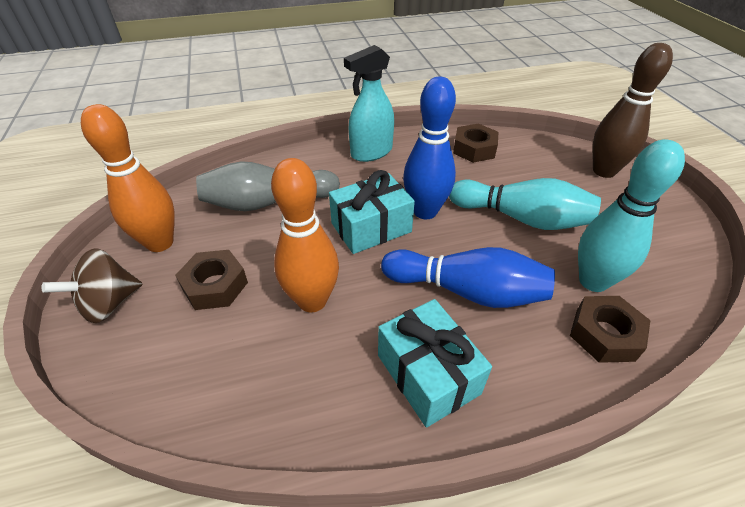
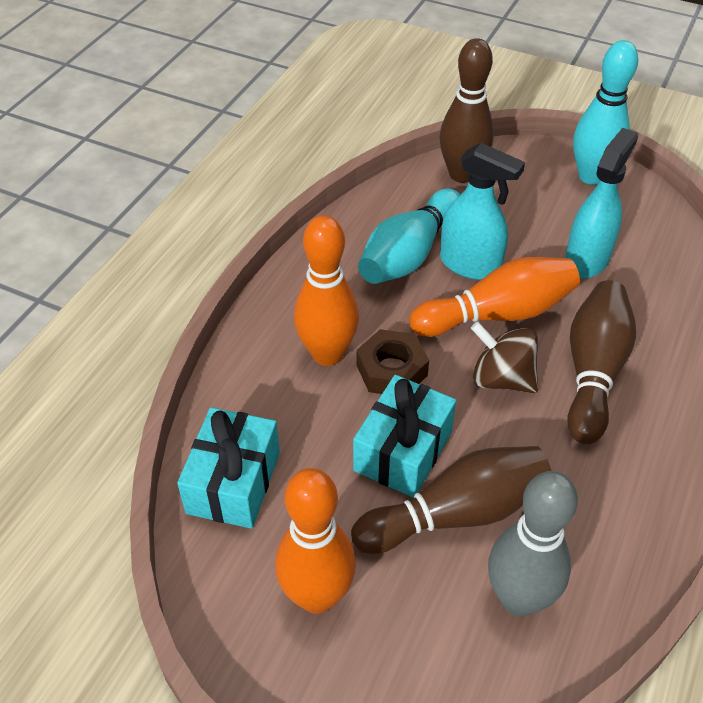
blue bowling pin: [381,247,555,308] [403,77,456,219] = 2 -> none = 0
brown bowling pin: [593,43,673,178] = 1 -> [351,446,551,554] [439,38,494,183] [567,280,636,444] = 3
brown nut: [175,250,248,310] [453,124,498,163] [570,296,650,363] = 3 -> [357,329,429,394] = 1
orange bowling pin: [81,104,175,252] [271,158,339,312] = 2 -> [275,468,356,614] [294,215,359,366] [409,257,580,337] = 3
turquoise spray bottle: [344,45,394,162] = 1 -> [440,143,525,280] [565,128,638,279] = 2

